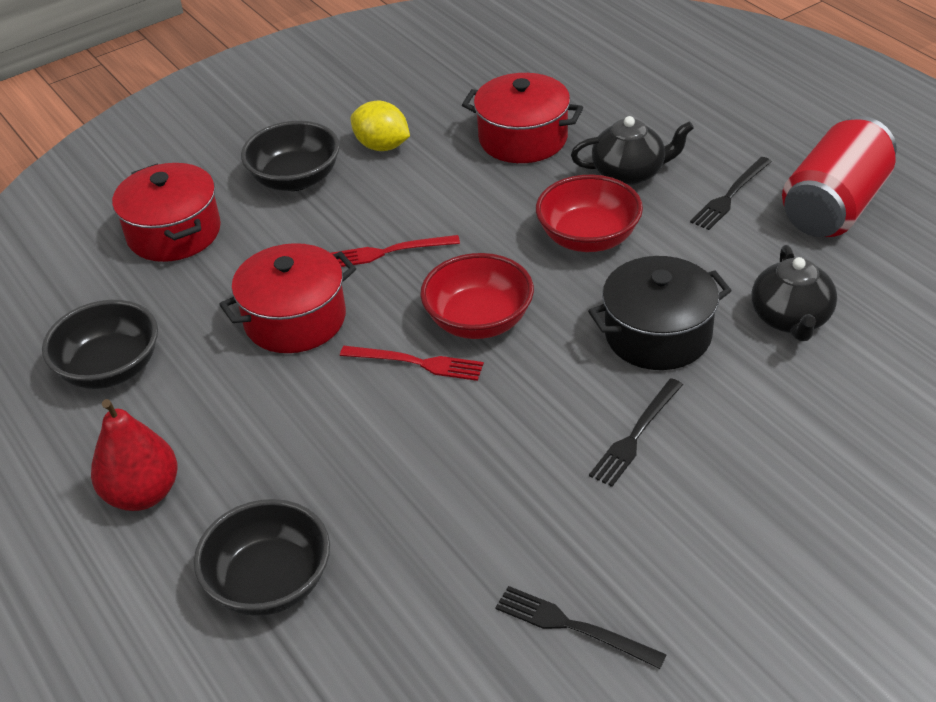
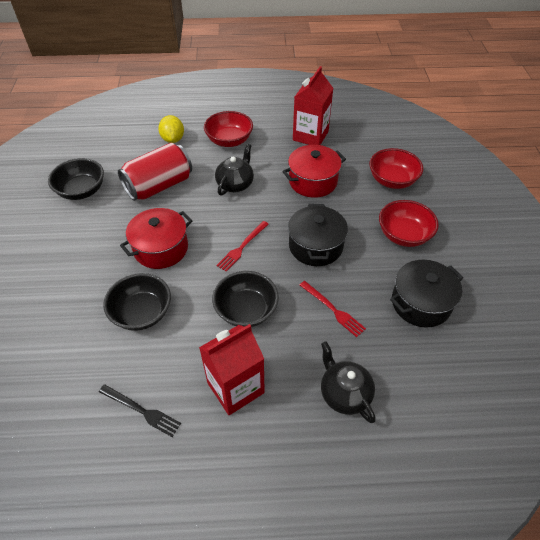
black fork: [495,586,667,669] [589,378,683,487] [690,157,772,230] = 3 -> [99,384,181,437] = 1
black pot: [588,256,732,370] = 1 -> [288,204,348,266] [390,260,463,328] = 2
red bowl: [420,253,534,339] [536,175,643,252] = 2 -> [204,111,253,147] [369,148,423,189] [379,200,439,247] = 3
red carton: none = 0 -> [199,324,265,415] [293,66,334,145] = 2
red pear: [91,399,178,511] = 1 -> none = 0
red pot: [112,163,221,262] [219,243,356,353] [462,73,583,163] = 3 -> [120,208,192,269] [282,145,346,198] = 2

